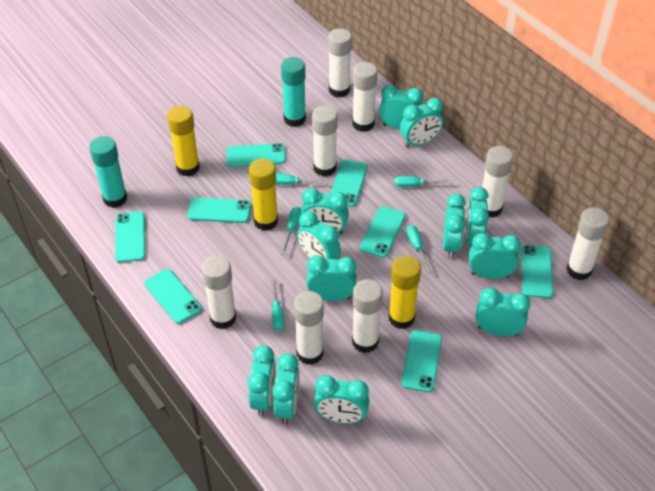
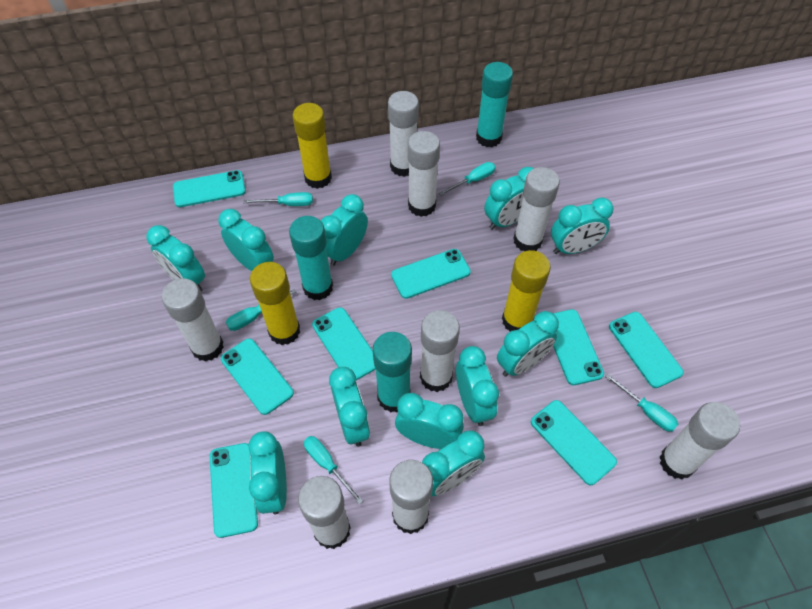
turquoise clock: [248,345,276,416] [272,353,300,424] [297,211,341,260] [301,188,349,235] [306,255,357,301] [314,375,370,424] [379,85,423,130] [400,98,443,148] [443,194,466,258] [465,187,489,245] [469,233,521,279] [475,288,531,336] = 12 -> [147,225,205,291] [218,209,274,271] [248,431,287,515] [321,194,368,266] [329,367,370,447] [395,393,464,449] [422,431,485,496] [456,346,499,426] [484,167,534,230] [497,311,559,377] [551,198,613,254] = 11
turquoise glue stick: [89,136,127,208] [281,57,306,127] = 2 -> [289,216,333,300] [373,332,412,413] [476,62,513,147] = 3

